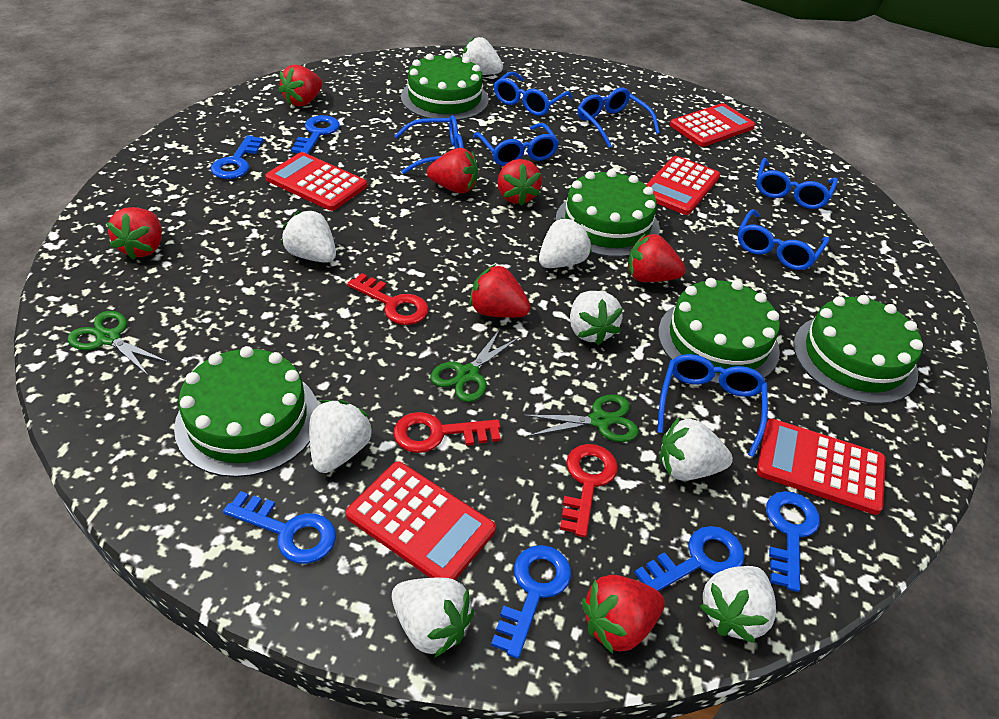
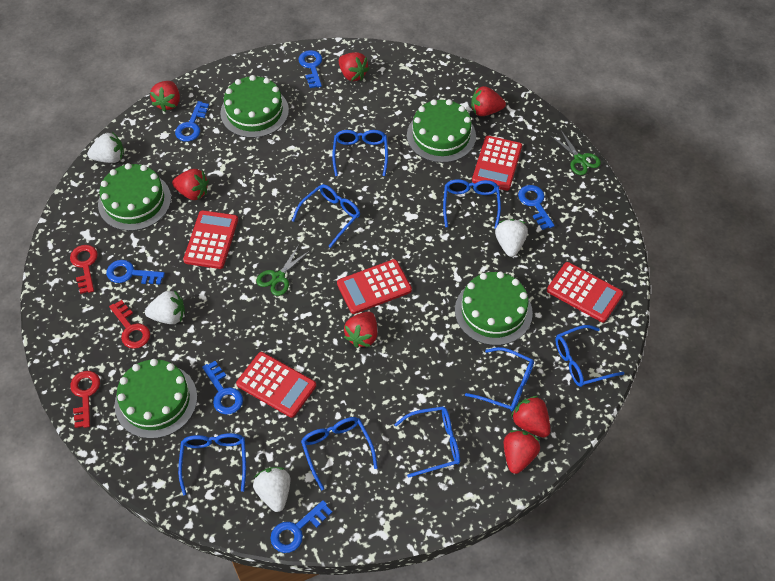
blue glasses: [395,115,464,174] [473,123,559,166] [494,72,573,116] [578,88,660,148] [657,354,768,457] [738,209,829,270] [756,158,838,209] = 7 -> [178,433,246,495] [292,184,360,248] [301,417,378,490] [332,130,388,176] [394,406,460,478] [443,179,501,229] [465,347,534,412] [555,325,624,387] = 8
green scissors: [68,311,169,376] [431,329,519,402] [523,394,639,442] = 3 -> [256,245,309,296] [551,130,601,175] = 2
white strawberry: [281,210,336,263] [309,400,373,473] [392,578,474,658] [462,37,503,75] [539,218,592,268] [570,291,623,345] [660,417,733,481] [700,566,776,643] = 8 -> [87,132,124,163] [145,290,185,324] [253,467,290,512] [495,219,528,257] = 4

